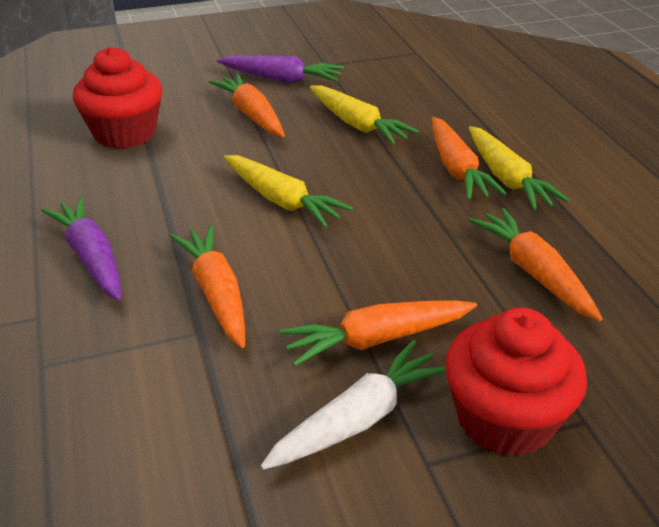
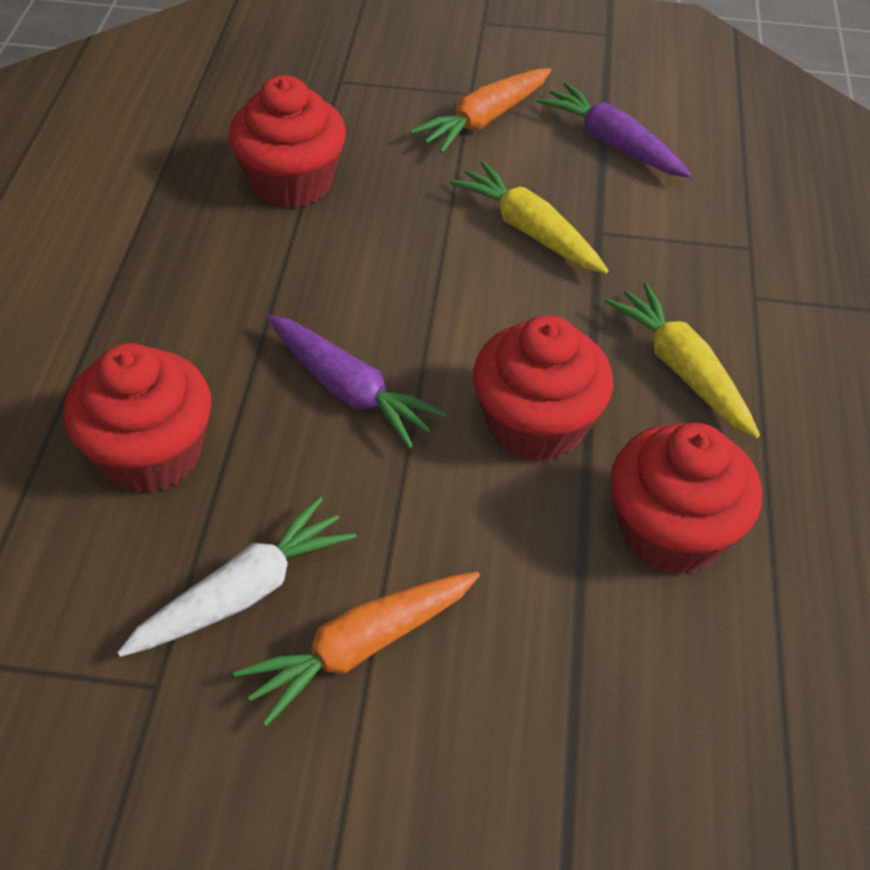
orange carrot: [170,225,245,348] [209,74,285,137] [280,300,477,366] [432,117,506,200] [469,208,602,321] = 5 -> [233,571,480,726] [410,68,551,153] = 2
red cupcake: [73,47,162,149] [445,308,587,457] = 2 -> [64,343,211,493] [229,75,346,208] [473,315,613,462] [610,423,762,574] = 4
yellow carrot: [224,155,353,228] [310,85,419,145] [469,126,569,210] = 3 -> [449,161,609,274] [604,283,760,438] = 2

